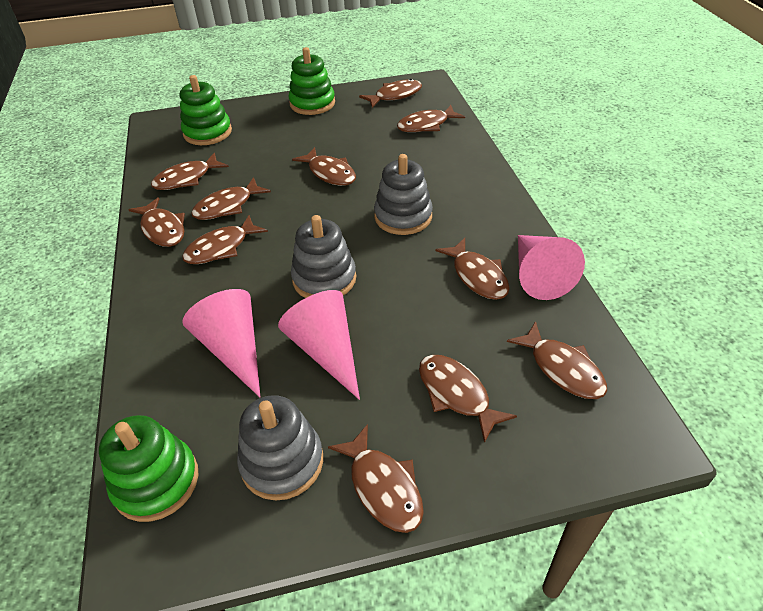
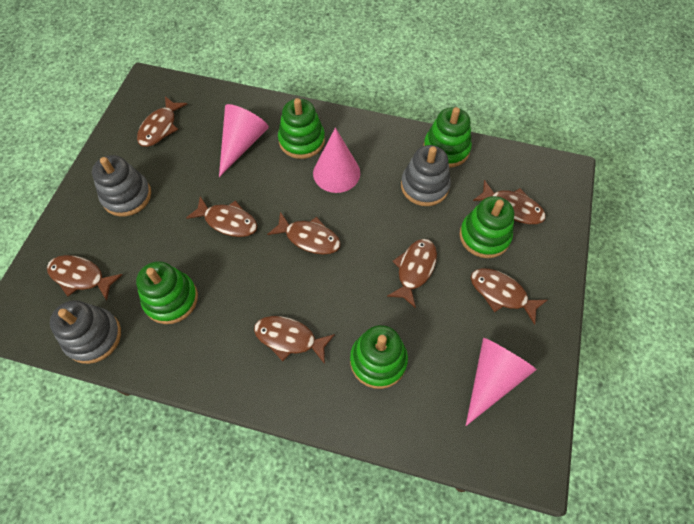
brown fish: [129,197,185,247] [151,153,229,190] [182,215,268,264] [191,177,271,220] [292,147,356,186] [328,424,424,533] [359,79,422,108] [397,105,465,132] [419,355,517,443] [435,238,510,300] [507,321,607,399] = 11 -> [47,255,123,301] [137,96,187,147] [186,196,257,237] [254,316,335,364] [267,212,341,254] [387,239,437,308] [471,268,547,325] [473,180,546,224] = 8
green stacking toy: [99,415,198,522] [180,75,232,145] [288,47,335,115] = 3 -> [136,261,198,324] [278,98,325,159] [350,325,408,389] [424,107,472,168] [460,196,514,258] = 5

